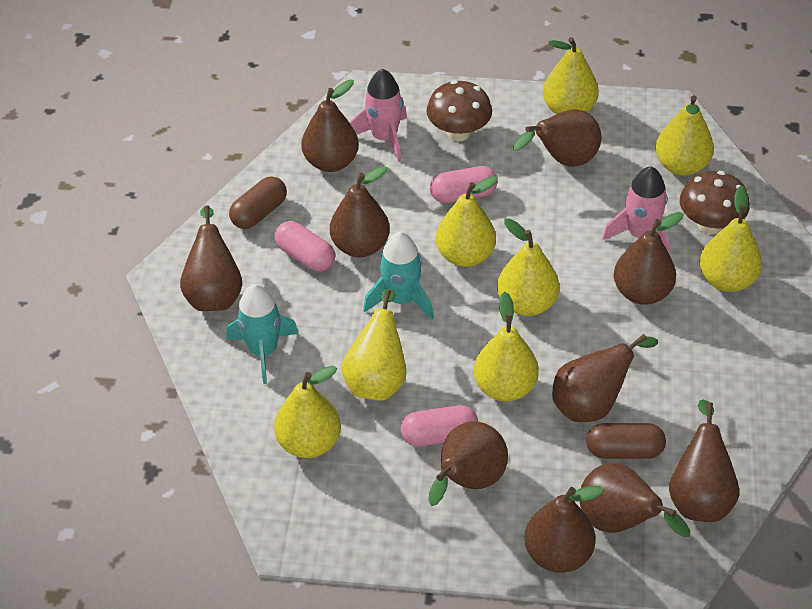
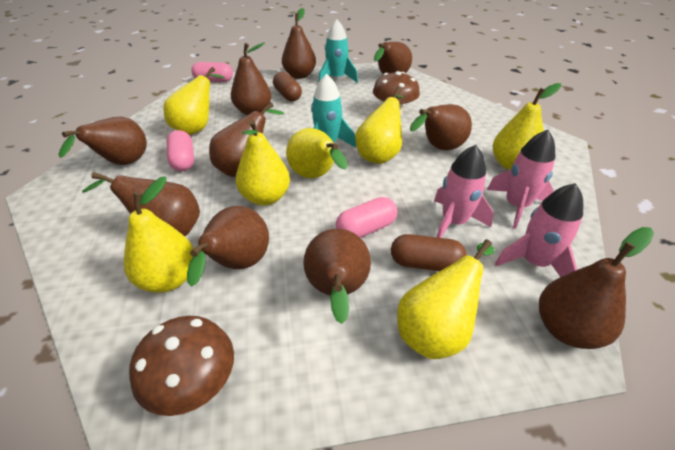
pink rocket: [350,69,407,162] [602,166,669,253] = 2 -> [434,145,494,238] [487,130,556,229] [495,183,583,277] = 3
yellow pear: [274,366,341,458] [342,289,406,401] [436,176,498,267] [474,292,539,401] [497,218,559,316] [543,37,599,114] [655,95,714,176] [700,185,762,292] = 8 -> [124,176,194,293] [163,67,225,135] [236,119,290,205] [286,128,348,178] [355,87,403,164] [397,239,495,359] [493,83,561,170] = 7

